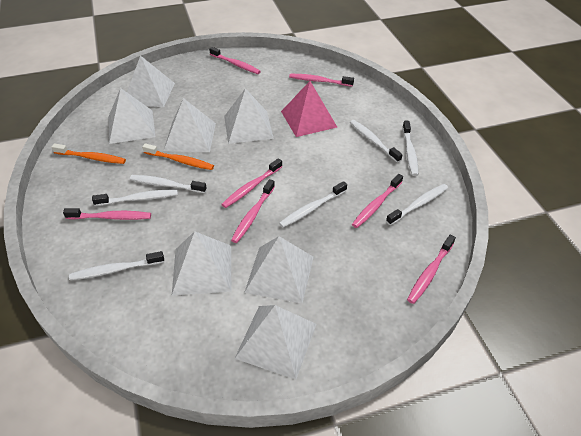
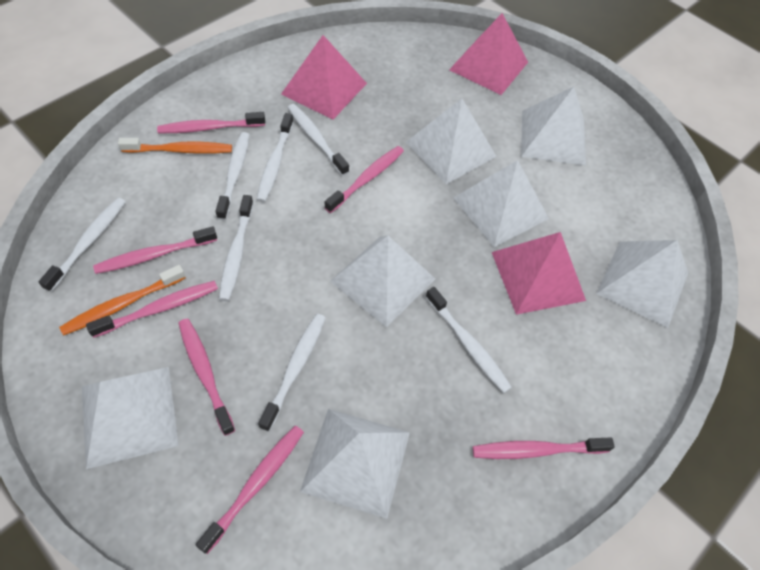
pink pyramid: [281,81,337,137] = 1 -> [281,35,367,120] [449,13,528,95] [492,232,586,315] = 3

